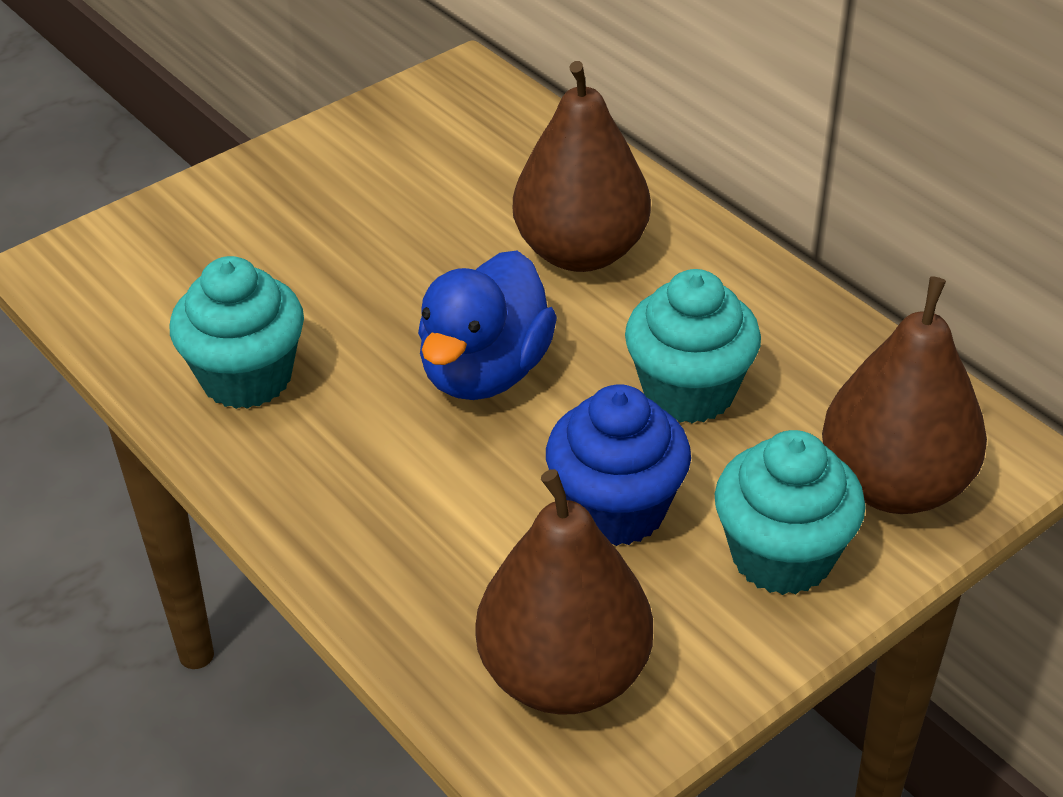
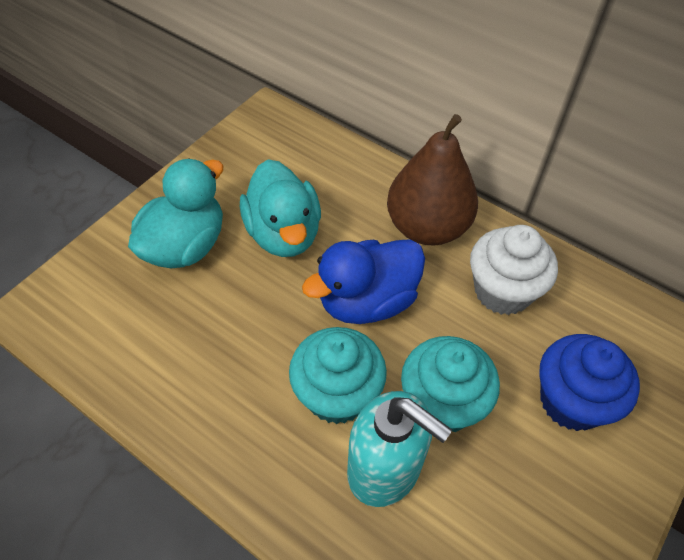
brown pear: [476,469,653,715] [513,61,651,272] [822,277,987,514] = 3 -> [387,114,478,245] = 1
turquoise cupcake: [170,256,304,409] [625,269,761,423] [715,430,866,595] = 3 -> [289,327,387,424] [401,336,500,432] = 2
turquoise duck: none = 0 -> [128,158,224,268] [240,159,321,257] = 2
turquoise soap dispenser: none = 0 -> [347,391,452,507] = 1
white cupcake: none = 0 -> [470,225,558,315] = 1

